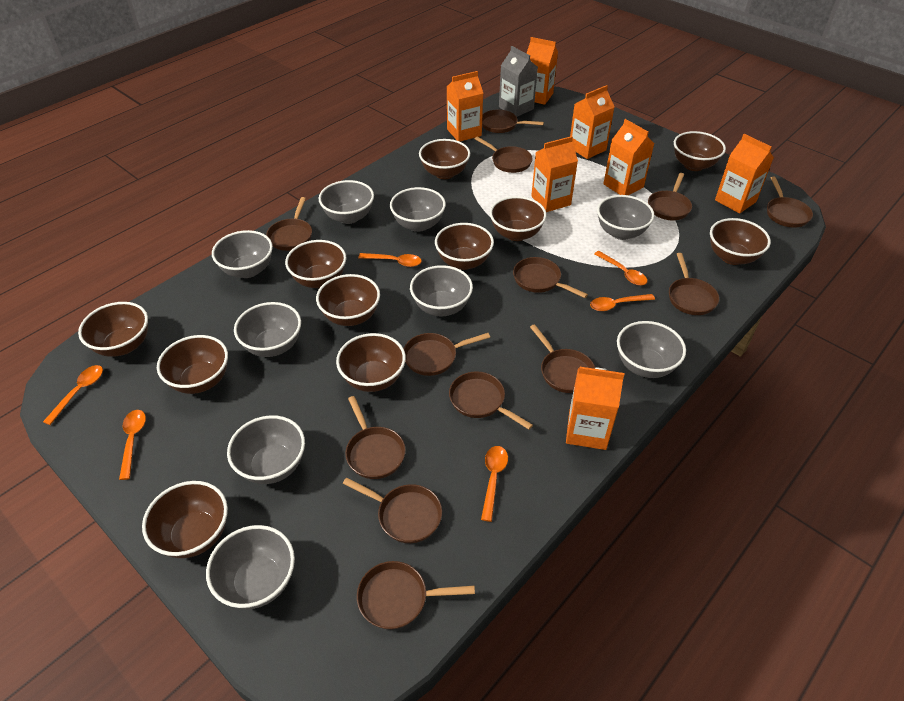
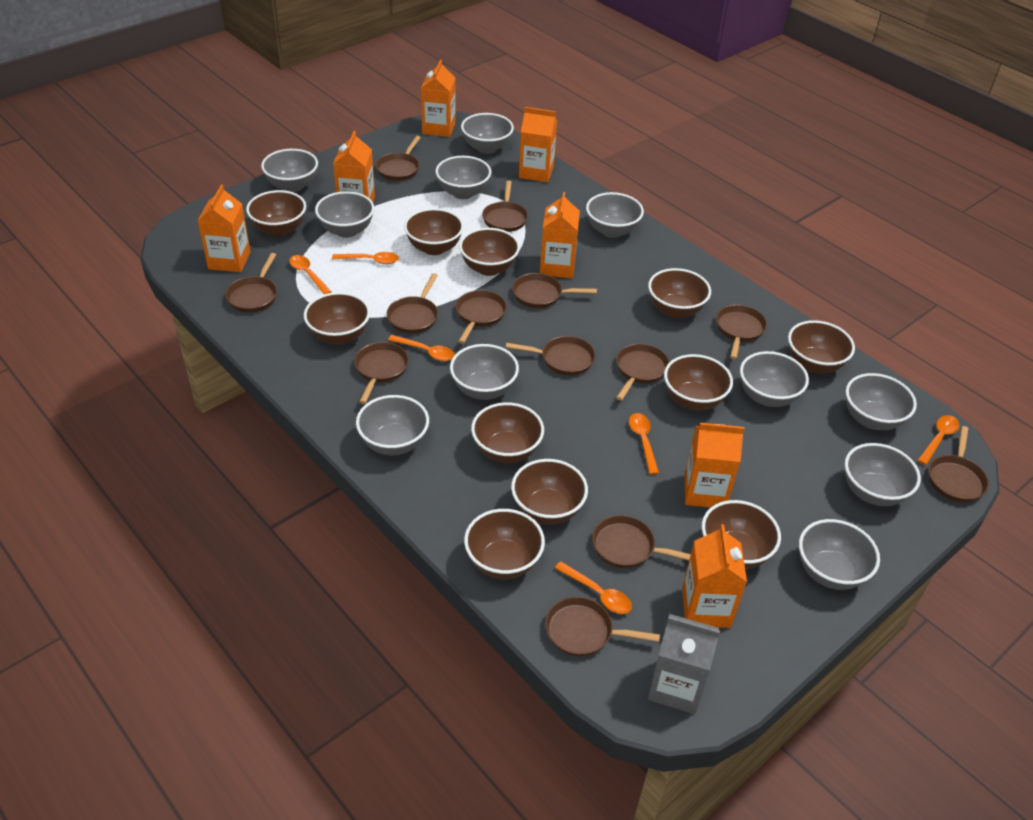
grey bowl: [206,525,295,609] [212,230,273,278] [227,415,305,484] [234,302,301,357] [319,180,374,224] [390,187,446,232] [410,265,473,316] [597,195,654,240] [617,321,686,378] = 9 -> [261,149,318,192] [315,191,374,238] [356,395,429,455] [435,156,491,199] [450,344,519,400] [461,113,514,154] [586,192,644,238] [740,351,809,407] [799,519,880,590] [845,443,921,506] [846,373,917,430] = 11

